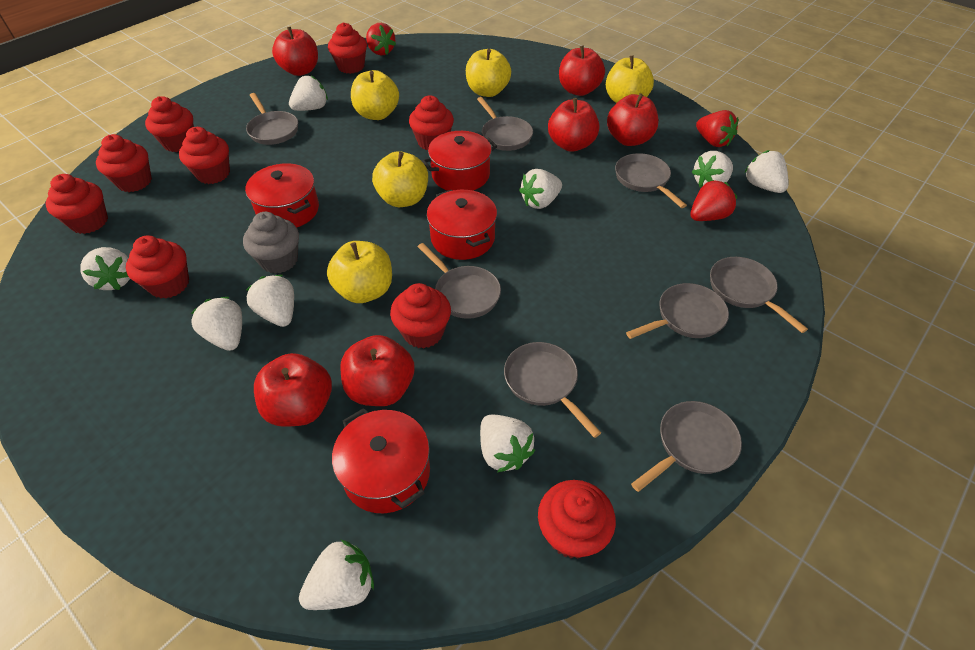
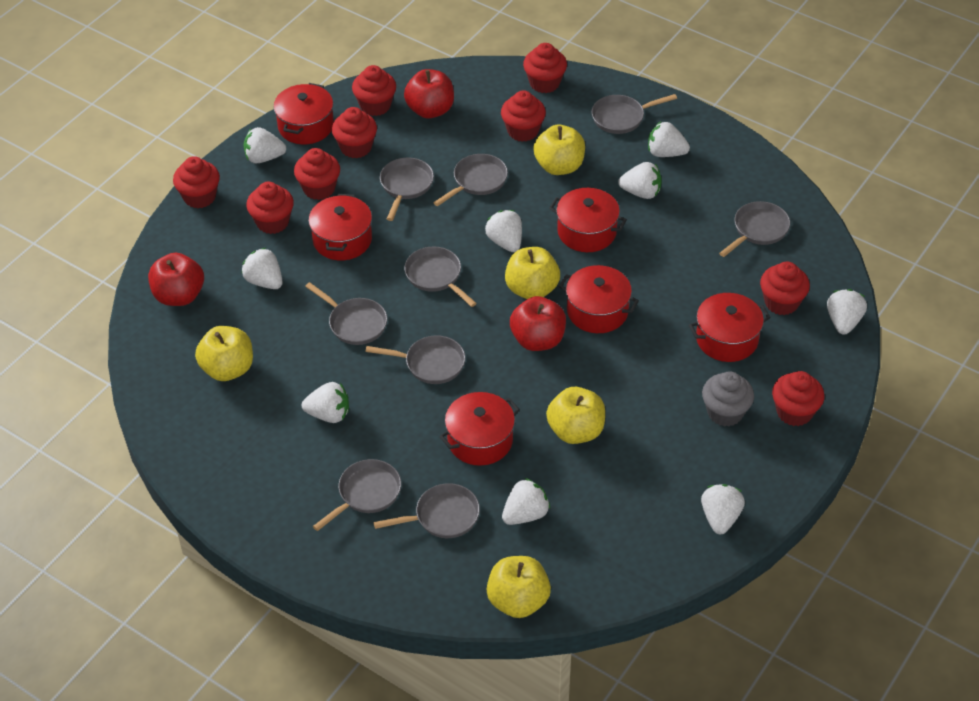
grey pan: [246,93,298,145] [418,243,501,319] [477,97,533,151] [504,342,601,438] [615,153,687,208] [626,283,729,339] [631,401,742,492] [710,257,808,333] = 8 -> [305,282,387,345] [313,459,401,531] [365,335,465,384] [373,483,480,538] [380,158,434,221] [404,246,477,307] [433,154,508,206] [592,94,677,134] [719,201,790,257] = 9
red apple: [254,353,332,427] [272,27,318,76] [340,335,414,406] [548,98,599,152] [559,45,605,96] [607,93,659,146] = 6 -> [148,253,204,306] [404,69,454,119] [510,296,566,351] = 3
red pot: [245,163,319,228] [332,408,430,513] [422,131,497,191] [427,190,497,260] = 4 -> [274,83,334,144] [309,194,372,260] [439,392,520,466] [549,188,627,252] [559,265,639,333] [689,293,771,362] = 6
red strawberry: [366,23,396,55] [690,180,737,221] [696,110,738,147] = 3 -> none = 0

